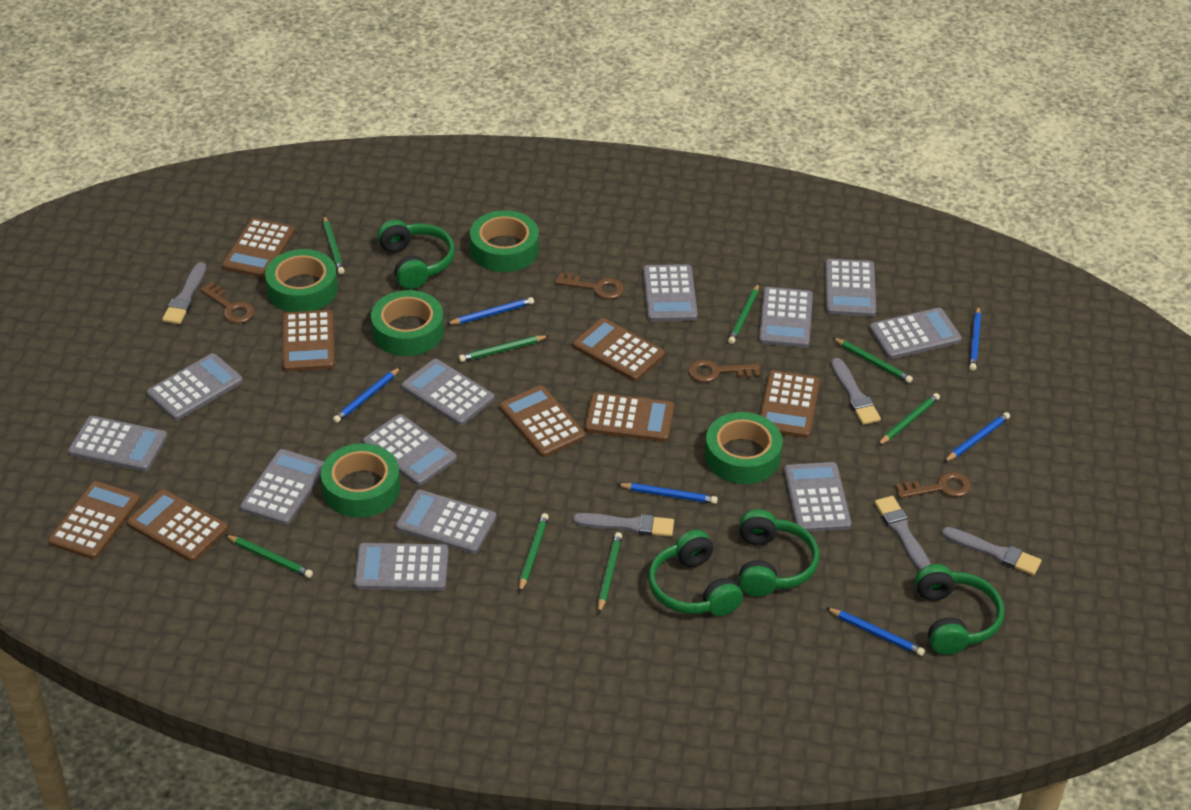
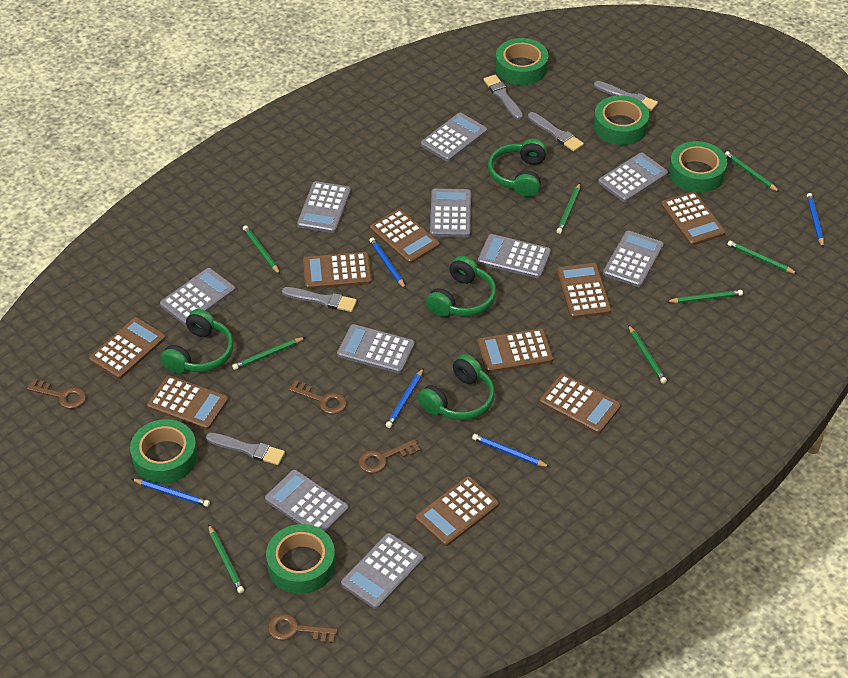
blue pencil: [333,367,401,423] [447,297,534,325] [617,483,718,504] [826,607,925,656] [944,412,1010,462] [969,306,981,371] = 6 -> [132,479,210,507] [369,237,406,289] [386,368,423,428] [472,434,550,467] [807,193,824,247] = 5
brown calculator: [48,481,140,559] [127,489,228,562] [222,218,295,278] [283,310,335,372] [500,385,586,457] [573,318,665,381] [585,392,674,442] [760,370,820,438] = 8 -> [89,317,166,379] [147,375,228,430] [303,252,372,289] [370,209,440,264] [416,476,499,546] [477,328,553,373] [540,374,621,434] [557,263,611,318] [661,191,725,246] = 9
grey calculator: [68,416,168,471] [147,353,243,420] [240,449,324,525] [354,543,449,591] [363,414,457,486] [396,490,496,554] [401,359,494,425] [643,264,698,322] [759,287,813,348] [784,462,852,532] [825,259,876,317] [869,308,962,359] = 12 -> [160,268,235,326] [265,470,349,532] [297,181,351,233] [337,324,415,374] [341,533,424,609] [421,113,487,162] [430,189,471,237] [478,234,551,279] [598,153,668,202] [603,231,664,287] = 10

